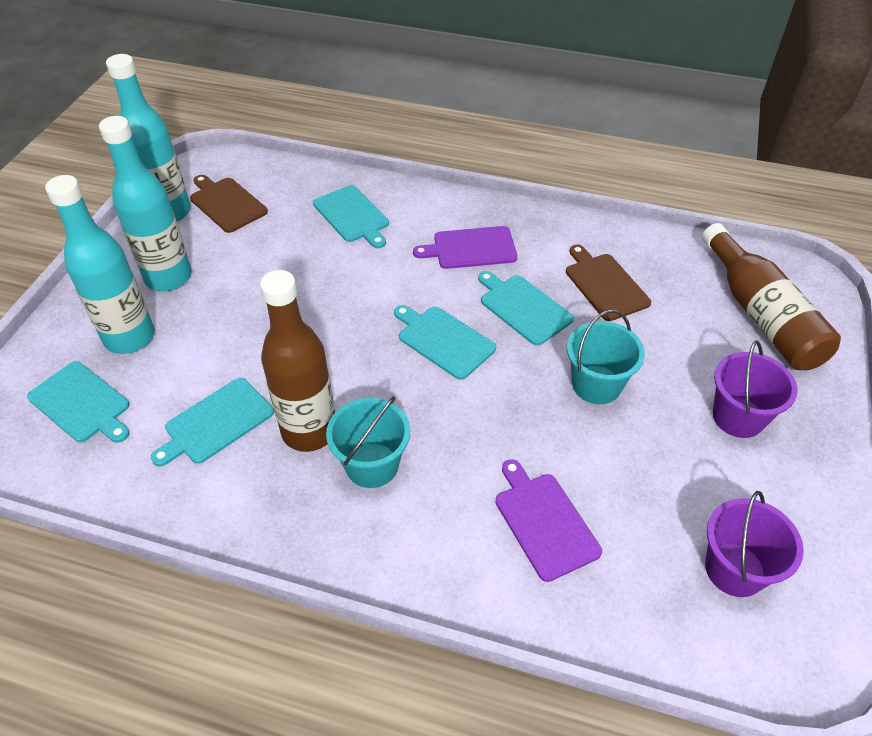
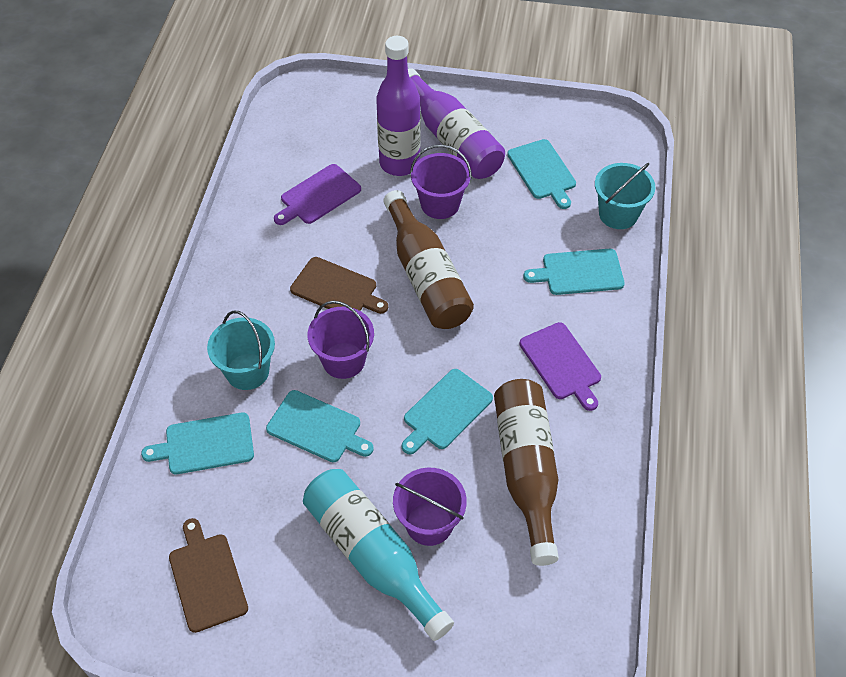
purple bottle: none = 0 -> [376,36,421,176] [408,68,505,179] = 2
purple bucket: [705,491,804,597] [713,341,798,438] = 2 -> [308,300,374,379] [393,468,467,546] [410,145,472,219] = 3
turquoise bottle: [45,175,155,354] [99,116,192,291] [106,54,191,222] = 3 -> [303,469,454,641] = 1

